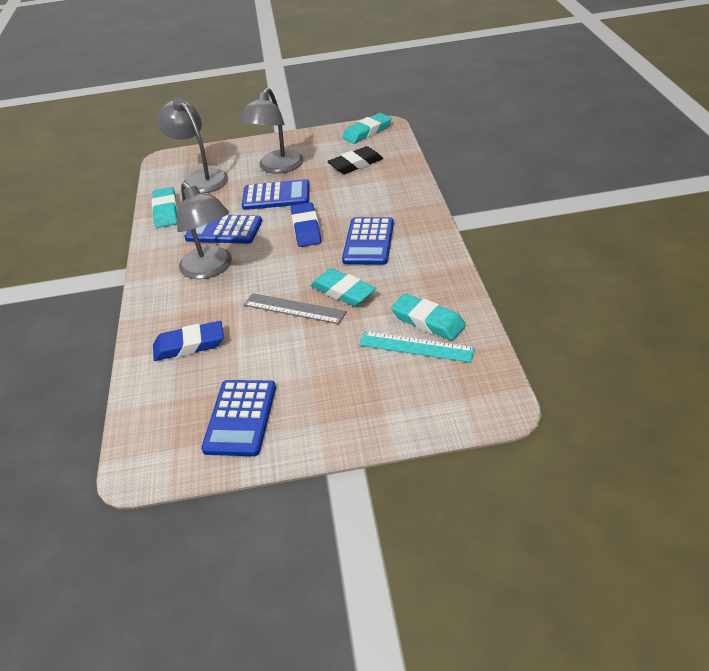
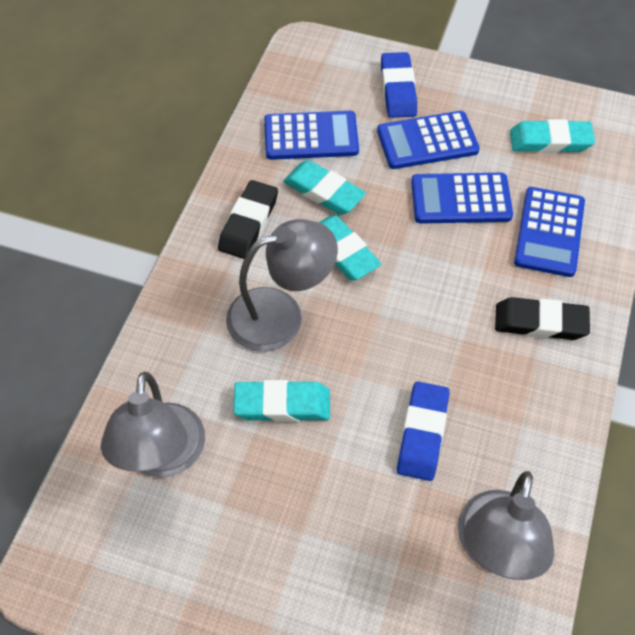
black eraser: [327,146,383,174] = 1 -> [218,180,278,259] [495,297,590,340] = 2
grey ruler: [244,293,347,324] = 1 -> none = 0
turquoise ruler: [359,331,475,363] = 1 -> none = 0

